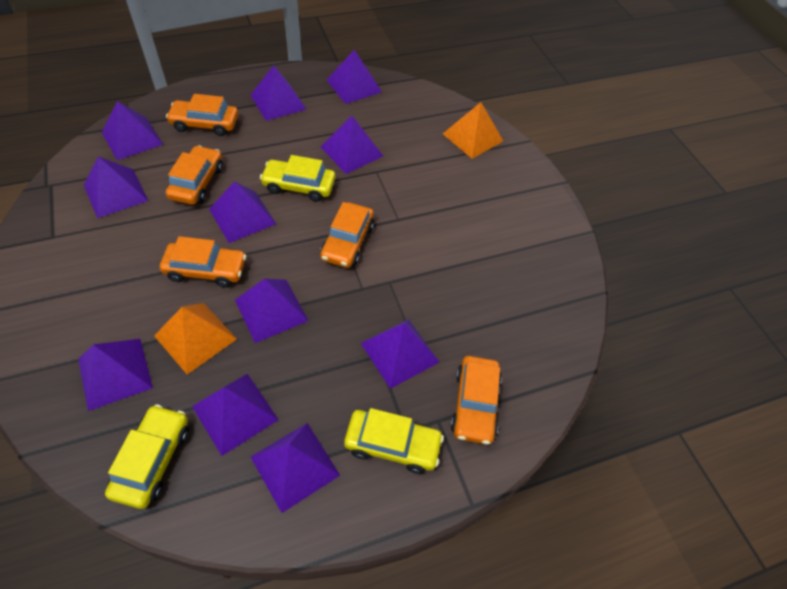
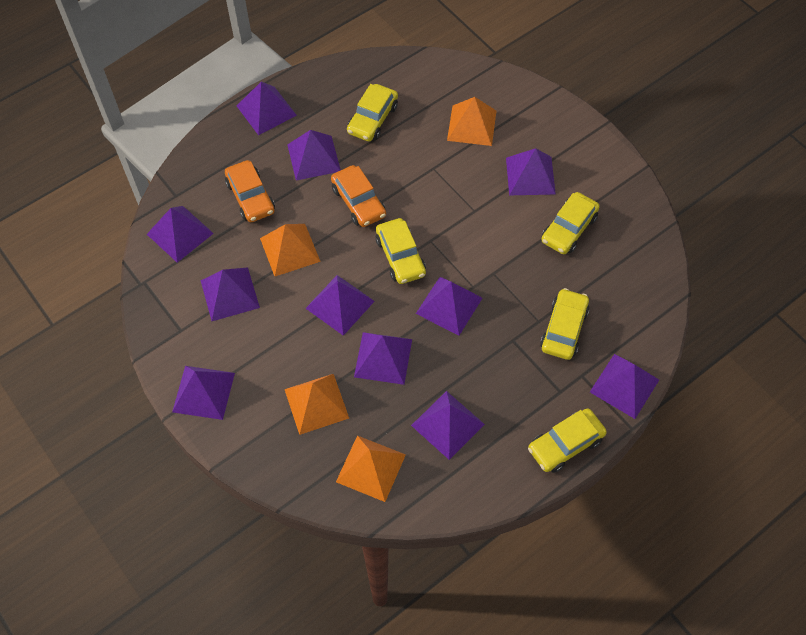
orange car: [160,236,247,288] [166,94,238,136] [166,145,223,205] [320,202,374,268] [450,356,502,445] = 5 -> [225,160,275,222] [331,165,386,227] = 2
orange pyramid: [154,303,237,374] [443,102,503,159] = 2 -> [260,224,321,276] [285,374,349,435] [336,436,406,502] [447,97,496,146] = 4
yellow car: [105,404,189,509] [260,155,335,202] [344,408,444,474] = 3 -> [347,84,398,142] [375,218,426,284] [528,408,607,473] [540,288,589,360] [541,192,600,254] = 5

